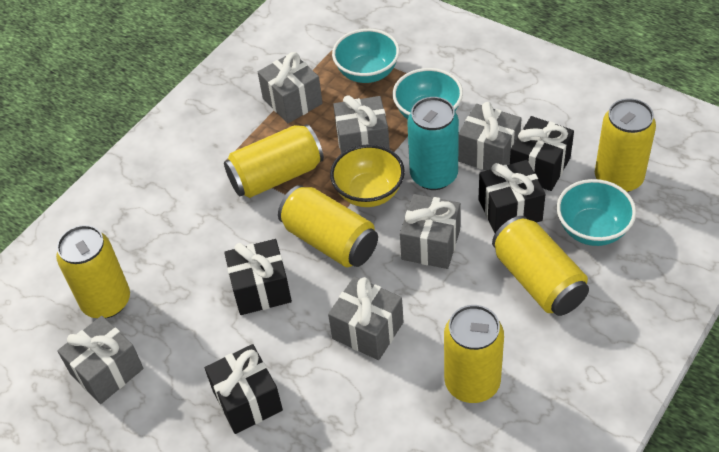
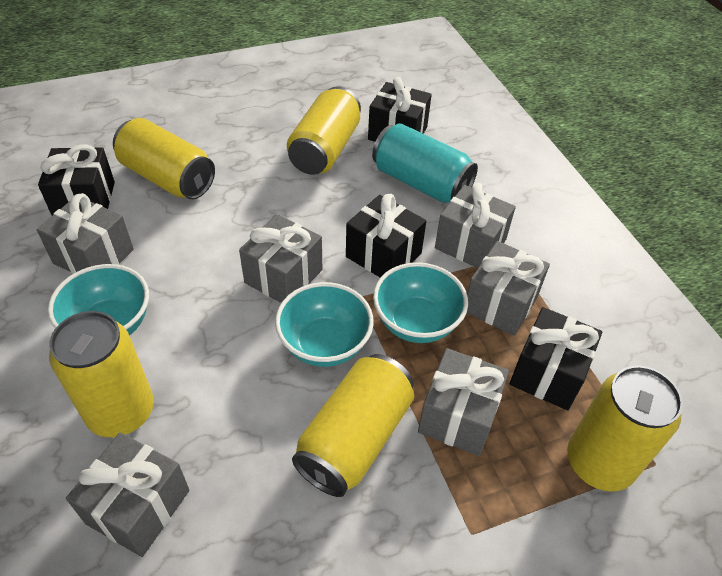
yellow bowl: [330,144,405,207] = 1 -> none = 0
yellow can: [56,225,130,318] [224,124,324,198] [278,185,378,267] [444,305,504,403] [492,216,589,316] [595,98,656,193] = 6 -> [49,311,154,437] [113,118,215,199] [287,87,361,175] [292,354,414,497] [567,366,683,492] = 5

